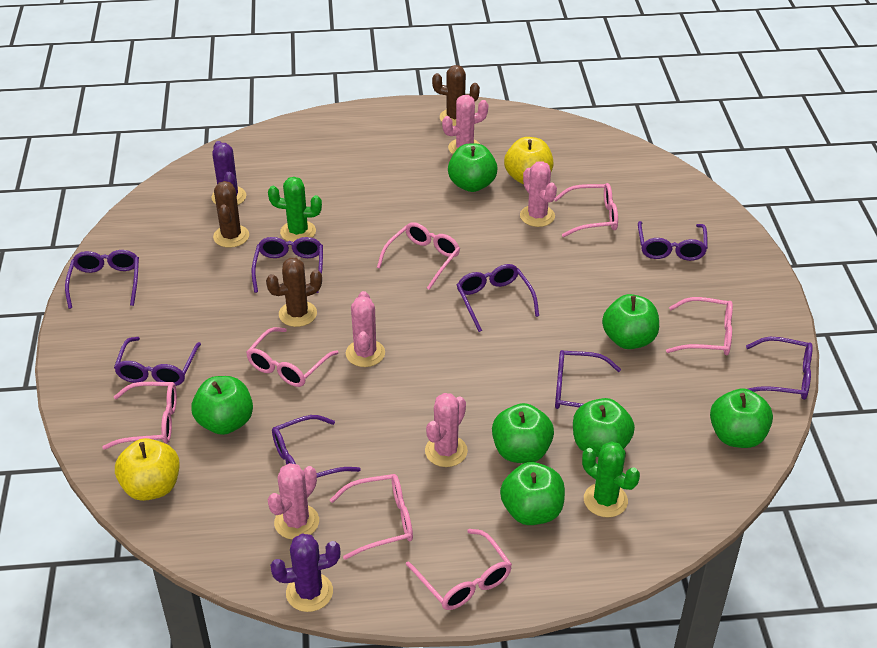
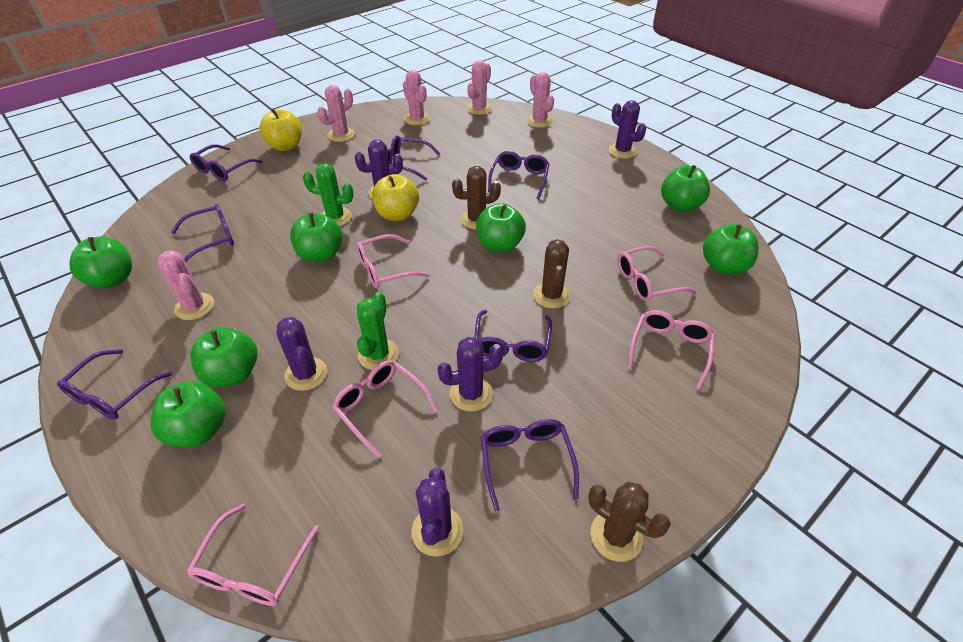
pink glasses: [102,382,177,450] [246,327,339,387] [330,474,413,560] [377,222,460,290] [406,529,512,610] [554,183,618,237] [666,297,733,355] = 7 -> [187,504,319,606] [332,360,438,458] [356,234,430,288] [618,246,696,302] [628,310,715,389] = 5
purple cactus: [212,141,246,205] [270,534,341,612] = 2 -> [276,317,327,391] [355,140,403,198] [412,468,463,557] [437,337,504,412] [609,100,646,159] = 5
purple glasses: [65,250,139,309] [114,337,201,386] [252,237,323,293] [272,415,361,478] [457,264,539,332] [555,350,621,409] [638,221,708,261] [746,337,813,400] = 8 -> [57,349,172,420] [171,204,234,262] [190,144,262,181] [387,135,440,181] [474,310,552,362] [481,419,579,512] [488,151,549,199] = 7

